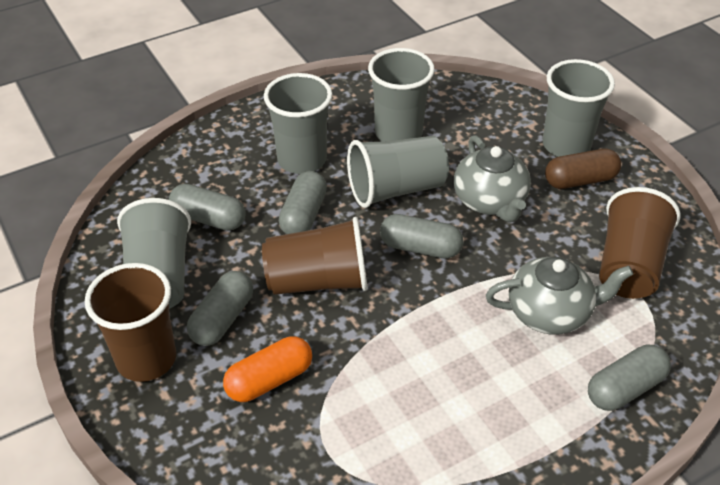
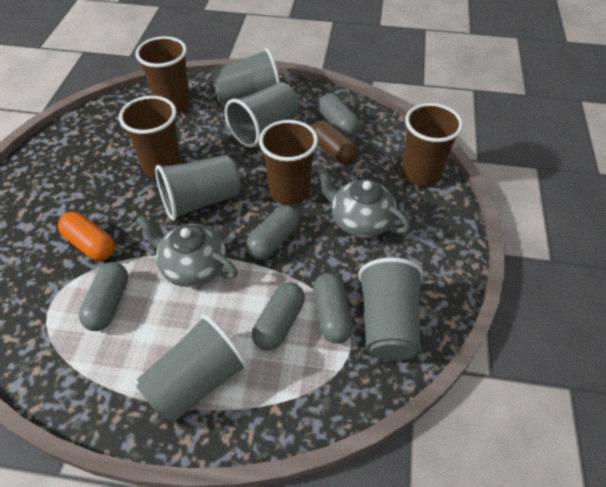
brown cup: [85,263,176,382] [262,217,368,295] [599,187,680,299] = 3 -> [119,96,182,178] [135,36,191,113] [259,120,318,205] [402,103,463,186] = 4

